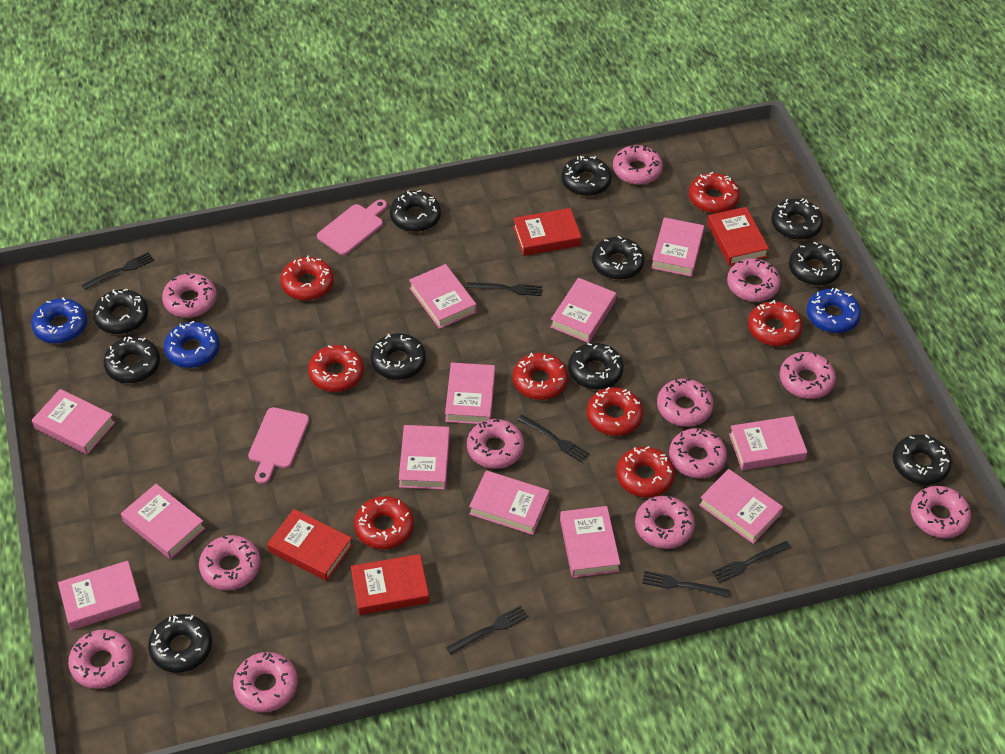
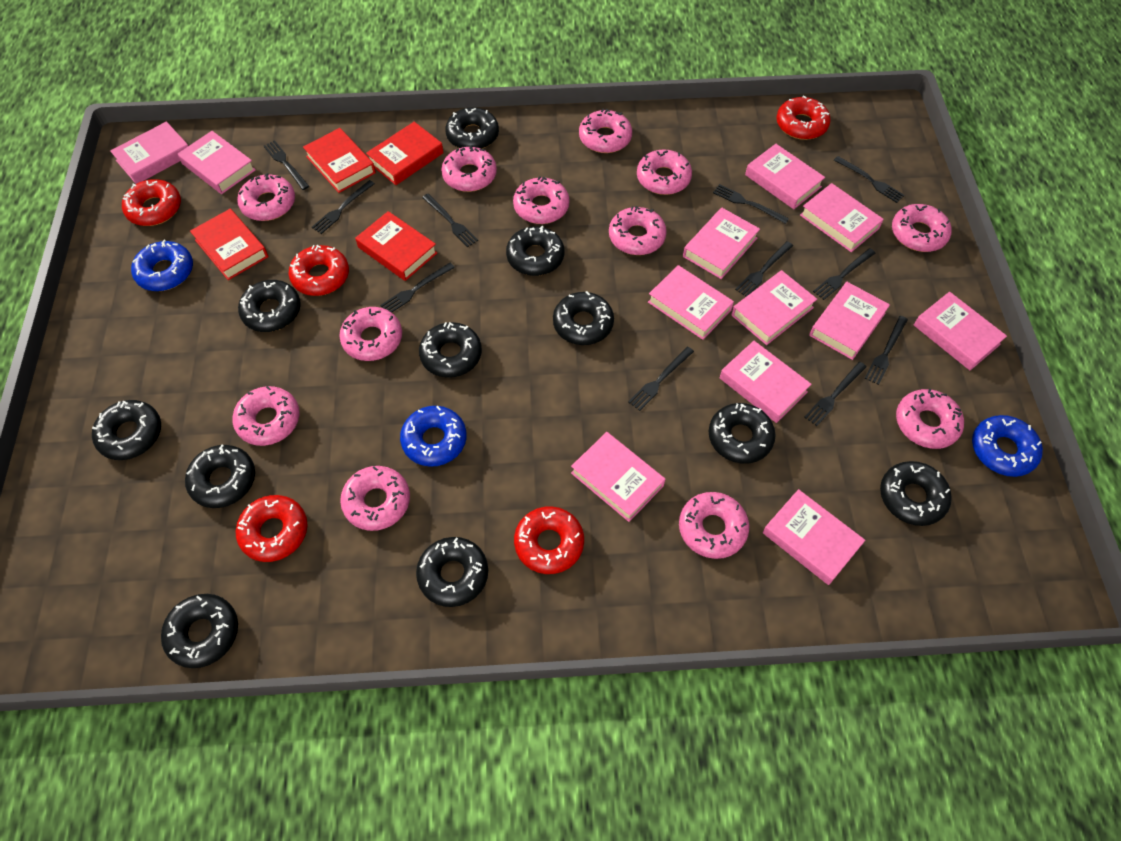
black fork: [82,252,154,290] [446,605,528,654] [466,282,542,296] [518,415,590,463] [642,571,730,598] [712,541,791,583] = 6 -> [264,140,309,190] [312,180,375,234] [380,263,455,313] [422,194,478,247] [628,347,694,411] [713,184,789,224] [735,241,793,297] [804,362,866,426] [813,248,875,300] [834,156,905,203] [865,316,908,385] = 11
pink cutting board: [248,407,309,484] [317,199,387,255] = 2 -> none = 0
red donut: [280,256,334,301] [308,345,364,392] [354,496,414,549] [513,353,568,400] [587,387,643,436] [616,446,675,498] [689,172,740,213] [748,300,803,346] = 8 -> [122,179,181,226] [236,495,308,562] [289,245,349,296] [514,506,584,574] [776,95,831,140] = 5

